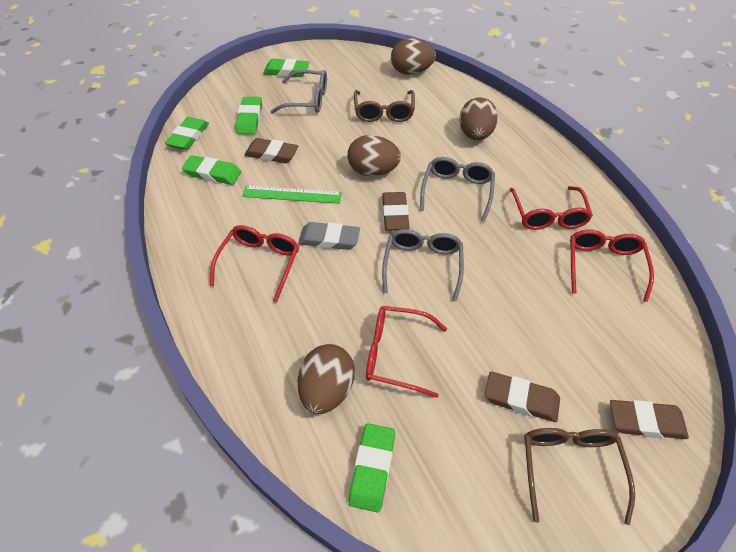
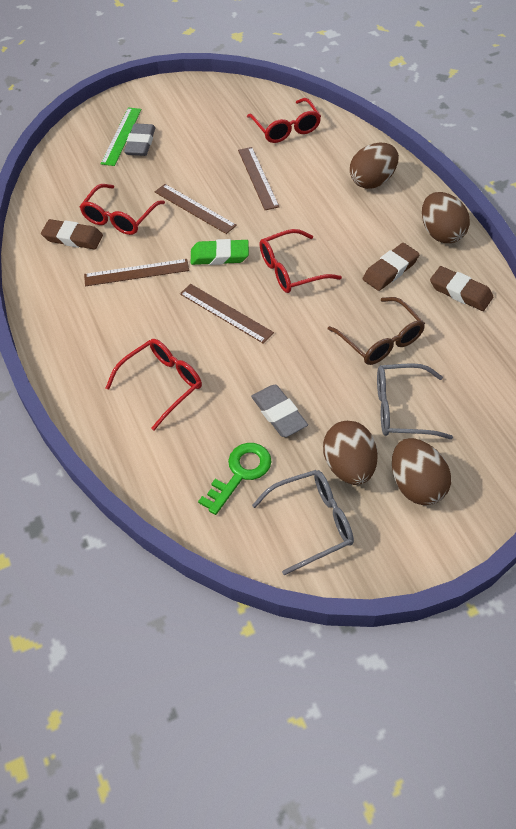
brown eraser: [244,138,299,163] [382,192,410,231] [485,372,560,422] [610,400,689,439] = 4 -> [41,219,103,249] [363,243,420,291] [430,266,493,311] = 3
brown glasses: [354,90,415,122] [524,428,635,525] = 2 -> [328,297,425,365] = 1
brown ruler: none = 0 -> [84,259,189,286] [155,184,237,234] [180,284,274,344] [238,147,279,210] = 4
green eraser: [165,117,209,150] [182,155,241,185] [236,97,262,134] [263,59,310,77] [349,423,395,512] = 5 -> [191,239,249,265] = 1
green key: none = 0 -> [198,443,272,515] = 1
grey eraser: [298,222,360,250] = 1 -> [124,123,155,156] [251,385,308,437] = 2
grey glasses: [271,70,327,113] [382,229,464,301] [420,157,495,222] = 3 -> [252,470,354,575] [377,363,453,439] = 2

